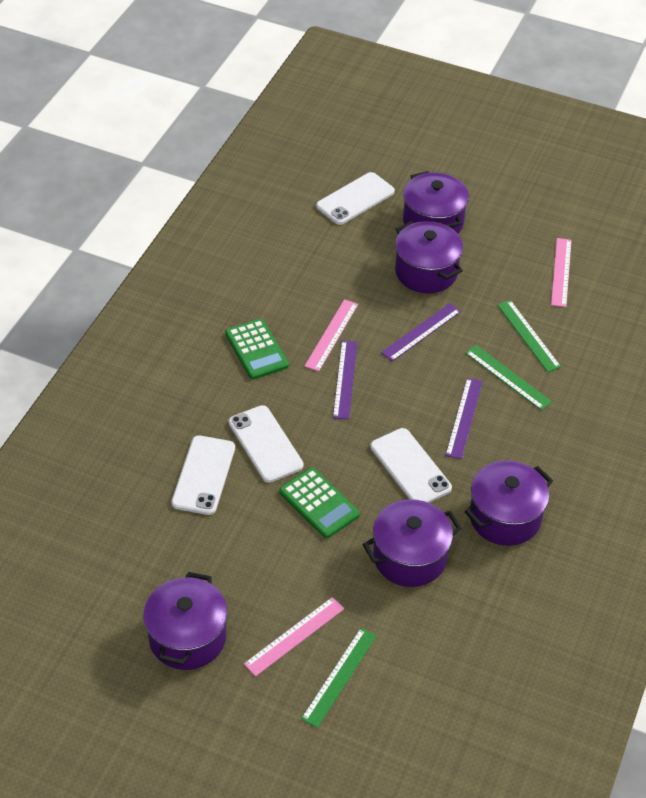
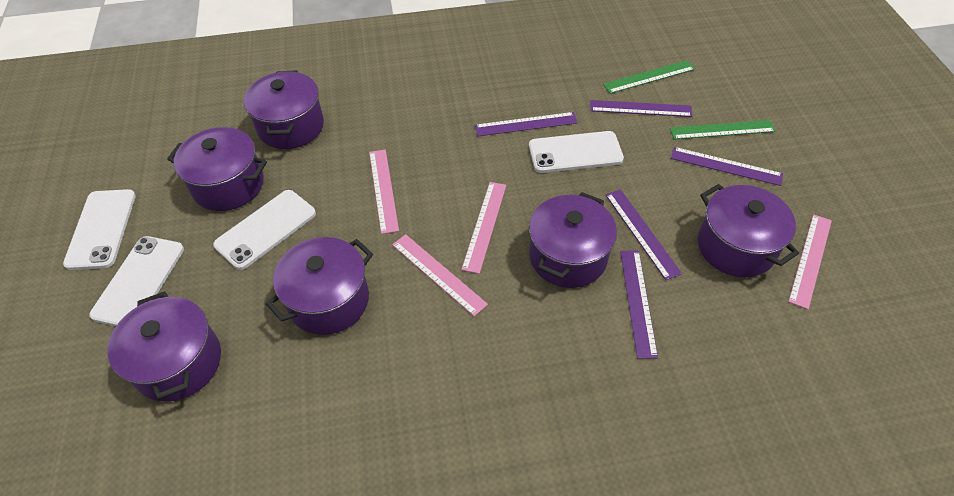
green calculator: [225,319,289,380] [279,467,360,538] = 2 -> none = 0
green ruler: [301,628,377,728] [465,345,552,410] [497,300,561,372] = 3 -> [603,60,695,94] [670,120,776,140] = 2
pink ruler: [244,597,344,676] [304,299,358,372] [551,238,572,307] = 3 -> [369,149,399,234] [392,234,488,316] [461,182,506,274] [788,214,832,309] = 4
purple pot: [144,572,228,670] [363,499,462,587] [395,221,463,293] [403,171,469,234] [465,460,553,546] = 5 -> [107,291,221,402] [167,127,267,211] [244,70,324,149] [266,237,373,335] [529,192,617,288] [698,184,799,277] = 6
purple ruler: [333,340,357,420] [381,303,461,362] [445,378,483,459] = 3 -> [475,112,578,136] [590,100,693,117] [606,189,682,280] [620,251,658,359] [671,147,783,186] = 5

